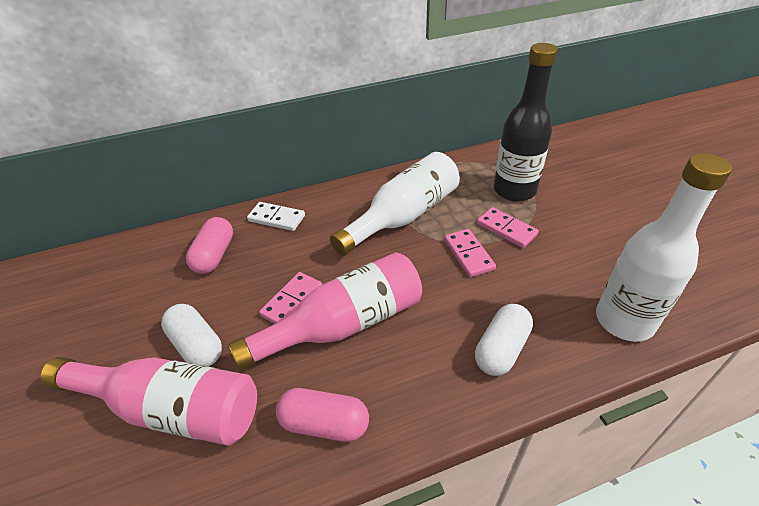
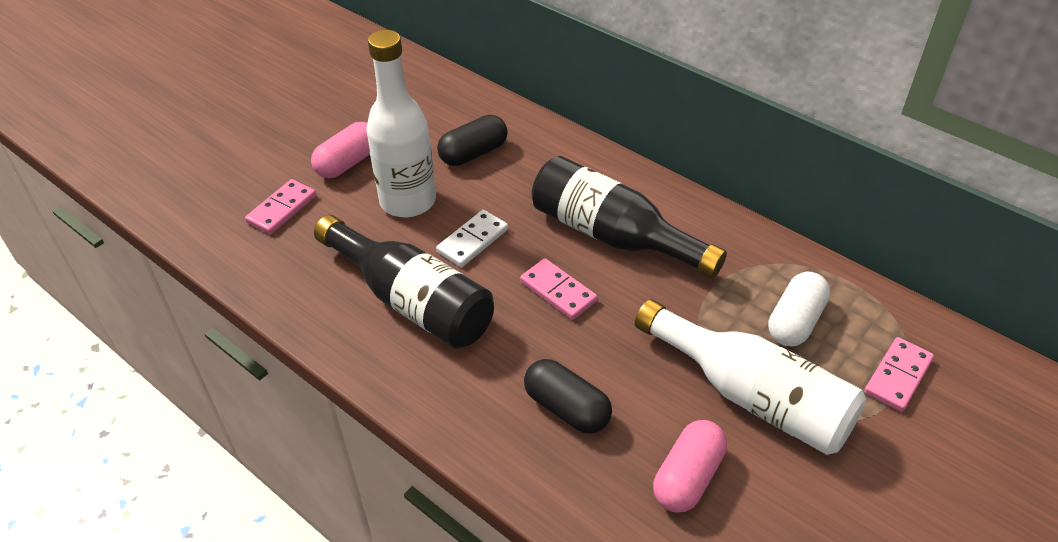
black bottle: [494,43,558,202] = 1 -> [314,215,494,349] [532,156,727,278] = 2
black capsule: none = 0 -> [437,115,508,166] [524,359,612,434] = 2
pink bottle: [40,357,257,445] [229,252,422,371] = 2 -> none = 0
white capsule: [161,304,222,367] [475,304,533,376] = 2 -> [768,272,830,347] = 1

